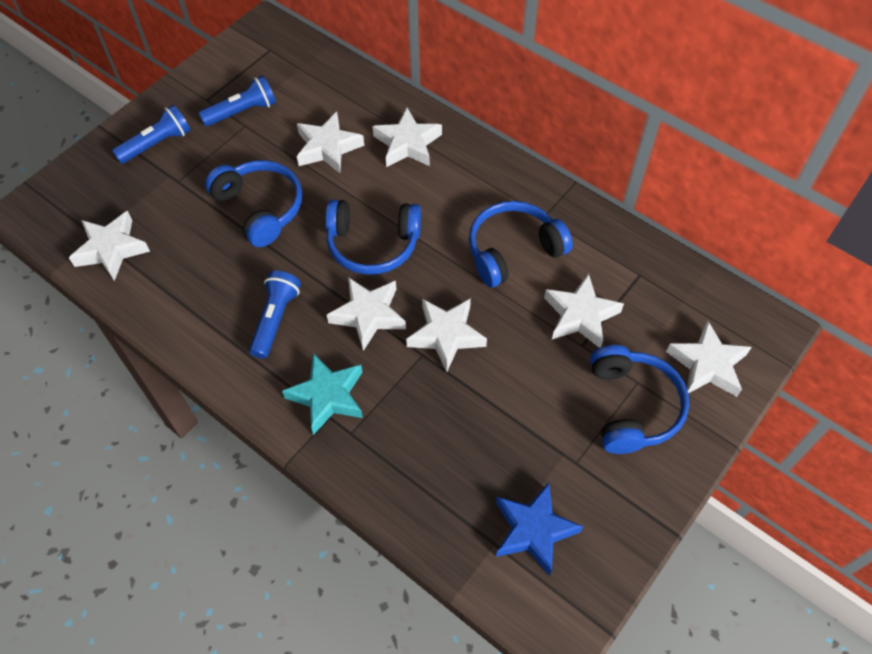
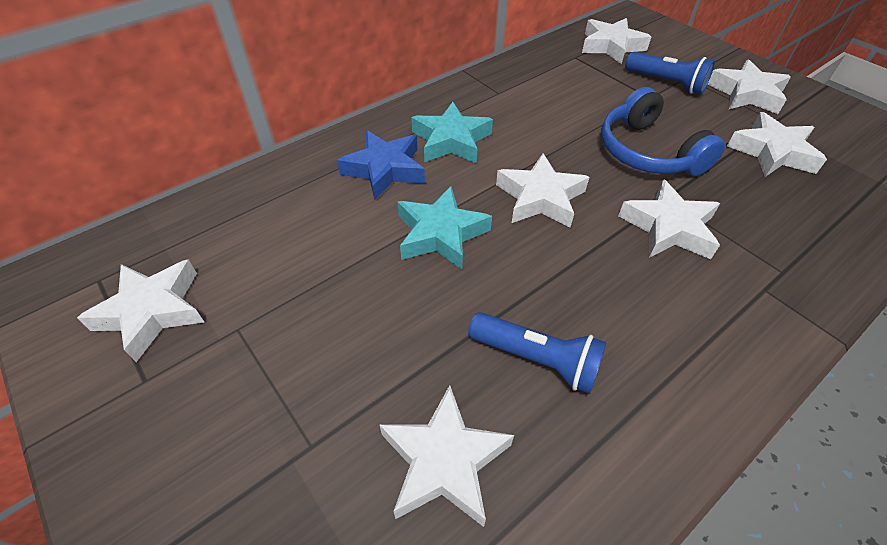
blue flashlight: [112,104,191,164] [199,75,276,127] [249,270,301,359] = 3 -> [468,312,606,394] [625,52,715,94] = 2
blue headphones: [205,160,302,247] [325,200,421,275] [469,201,573,288] [590,345,689,454] = 4 -> [601,87,725,176] = 1
turquoise star: [282,353,363,435] = 1 -> [397,186,492,270] [411,102,493,164] = 2

